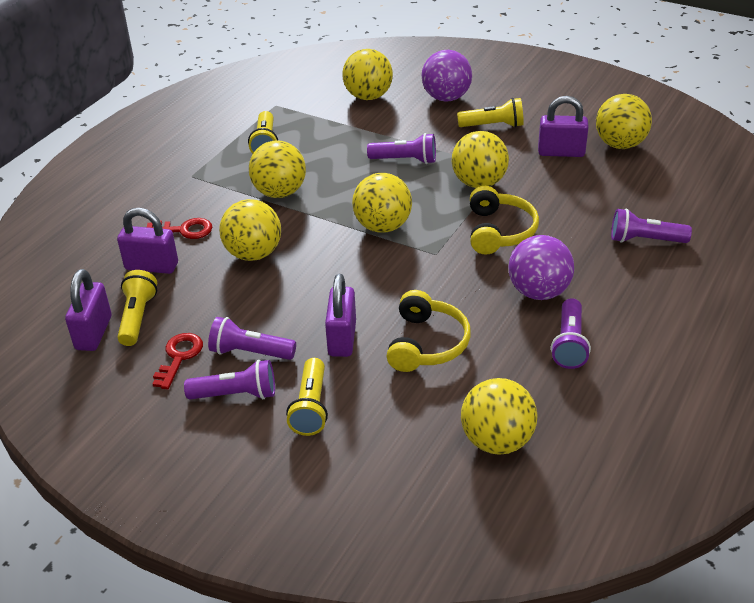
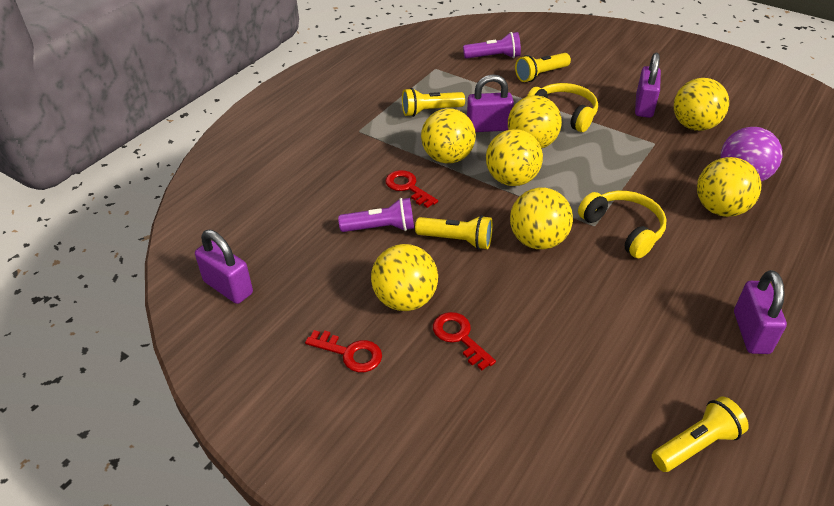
purple ball: [422,50,472,102] [508,235,574,300] = 2 -> [720,127,782,182] = 1
purple flashlight: [184,360,275,399] [208,317,296,360] [367,133,436,164] [551,298,591,369] [611,208,692,243] = 5 -> [338,198,414,232] [463,32,521,59] = 2
red key: [147,218,213,239] [153,333,203,389] = 2 -> [305,330,382,372] [385,170,438,208] [433,312,496,370] = 3

